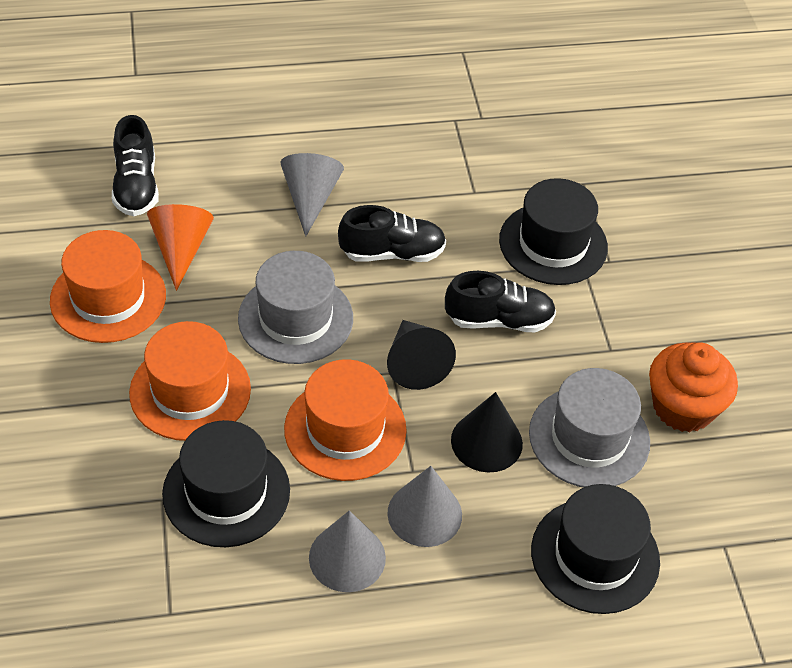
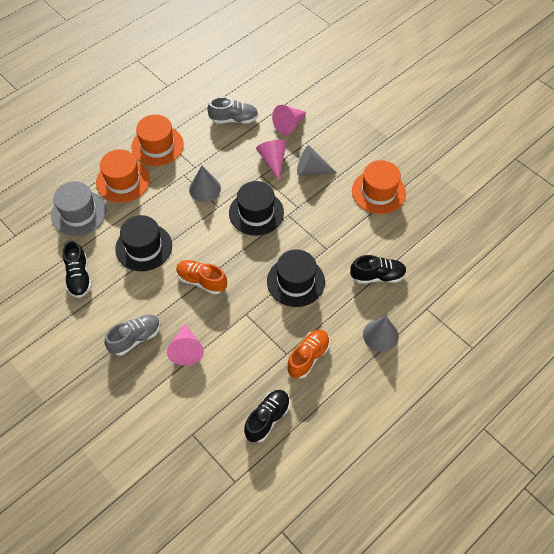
black cone: [387,320,456,390] [451,392,523,473] = 2 -> none = 0
grey hat: [238,251,353,364] [529,368,650,488] = 2 -> [51,181,106,236] = 1
grey shoe: none = 0 -> [104,314,161,355] [207,97,258,124] = 2
orange cone: [147,204,214,291] = 1 -> none = 0
orange cupcake: [649,342,738,432] = 1 -> none = 0
orange shoe: none = 0 -> [176,260,227,295] [287,330,330,378] = 2
pink cone: none = 0 -> [167,324,204,366] [256,140,287,180] [272,105,306,135] = 3

